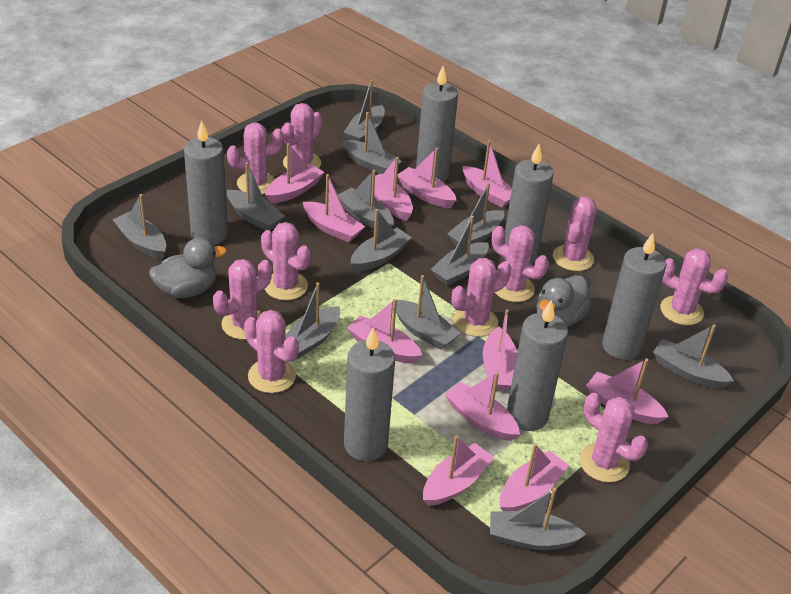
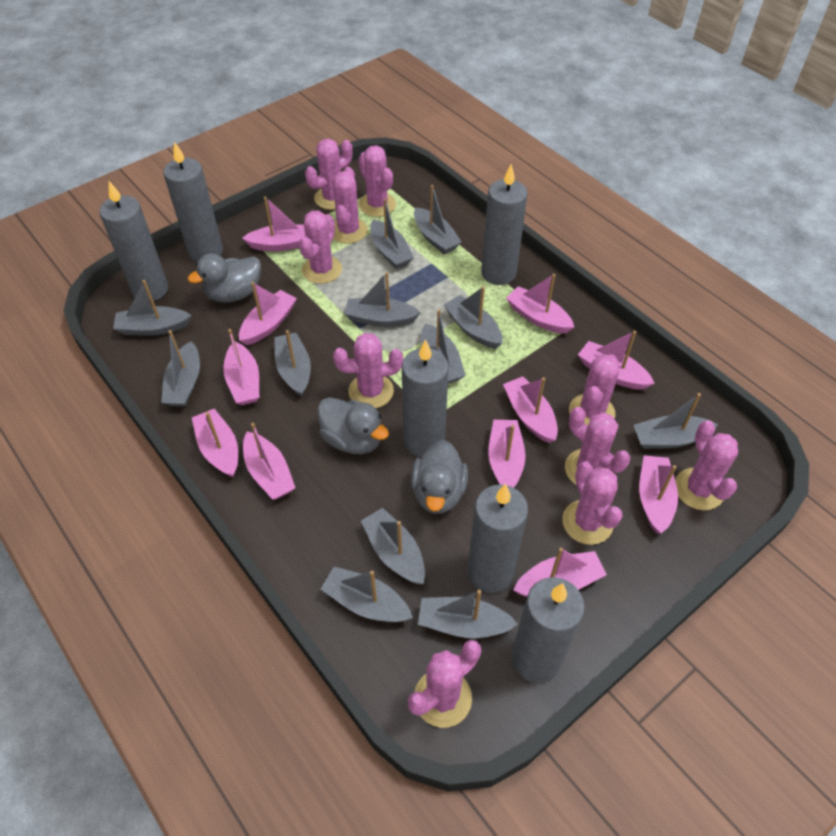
grey duck: [149,238,227,298] [536,275,591,327] = 2 -> [188,253,261,303] [318,397,389,454] [411,439,468,514] = 3

